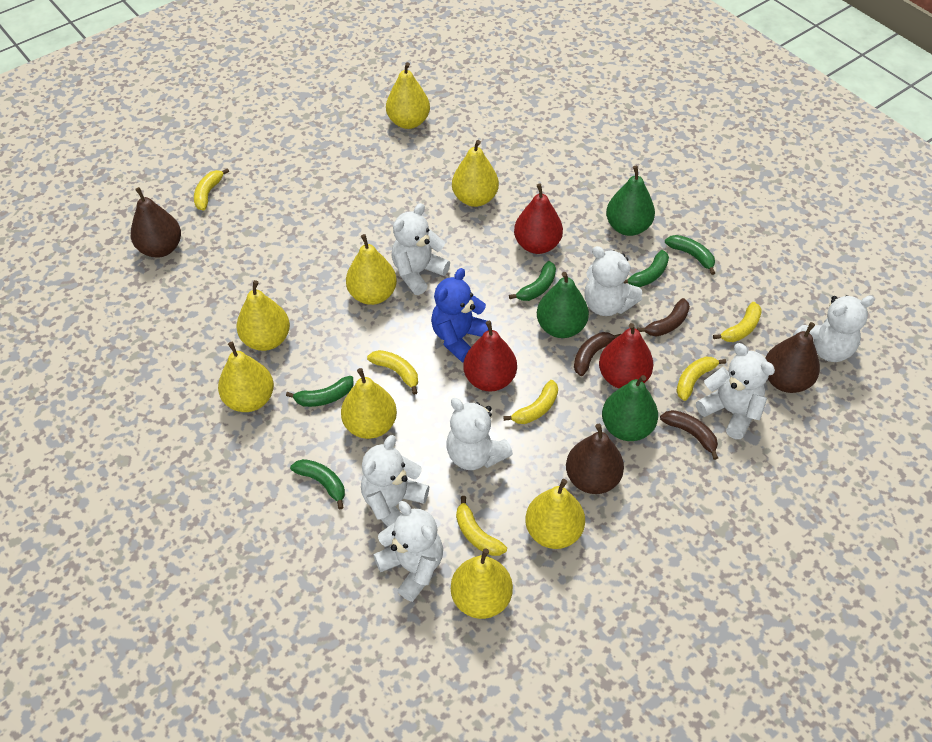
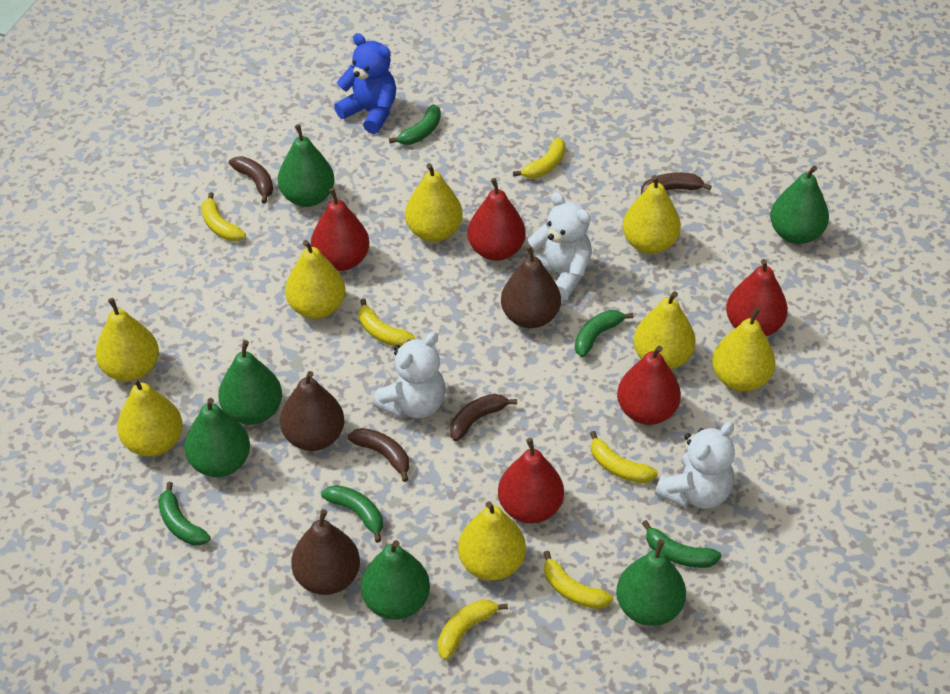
brown banana: [574,332,621,376] [637,298,690,336] [660,410,718,460] = 3 -> [229,156,273,204] [348,428,409,482] [450,394,517,441] [641,173,712,194] = 4
green pear: [537,272,589,338] [602,375,658,441] [606,166,655,236] = 3 -> [185,398,250,477] [218,340,282,425] [278,124,334,207] [361,540,430,620] [616,539,686,626] [770,165,829,244] = 6
red pear: [463,321,517,391] [514,184,563,254] [599,323,653,388] = 3 -> [311,188,369,271] [467,178,526,261] [498,438,564,523] [617,345,681,425] [726,259,788,336] = 5
white teddy bear: [361,435,429,527] [374,501,443,602] [392,203,450,295] [446,398,513,470] [584,246,642,316] [696,343,775,439] [793,295,875,362] = 7 -> [372,332,445,418] [528,192,592,300] [655,422,735,509] = 3

